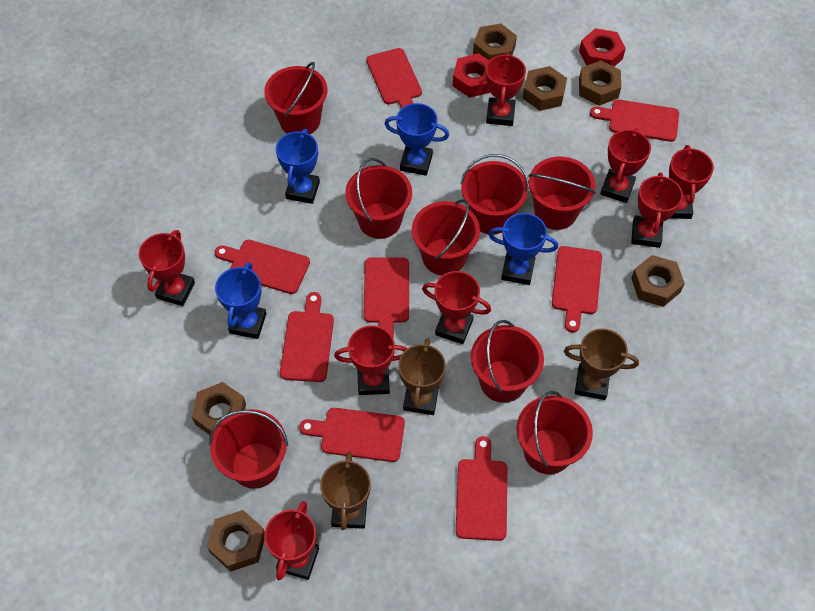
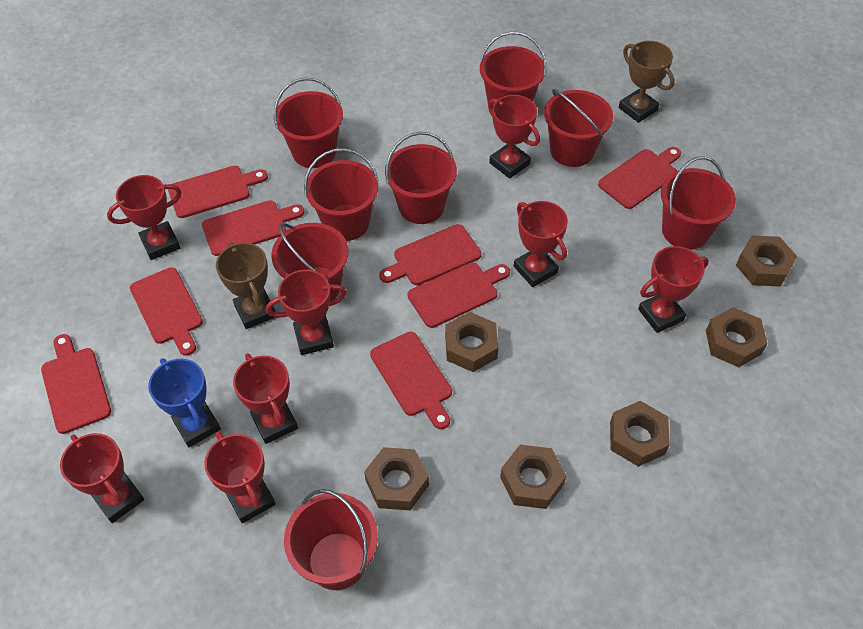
blue trophy: [215,262,267,339] [276,129,320,204] [385,103,449,176] [488,213,558,285] = 4 -> [148,358,221,447] = 1
brown trophy: [320,452,371,530] [398,338,446,415] [564,328,639,400] = 3 -> [216,242,275,329] [619,41,675,123] = 2
red nut: [453,53,491,98] [579,28,626,67] = 2 -> none = 0

